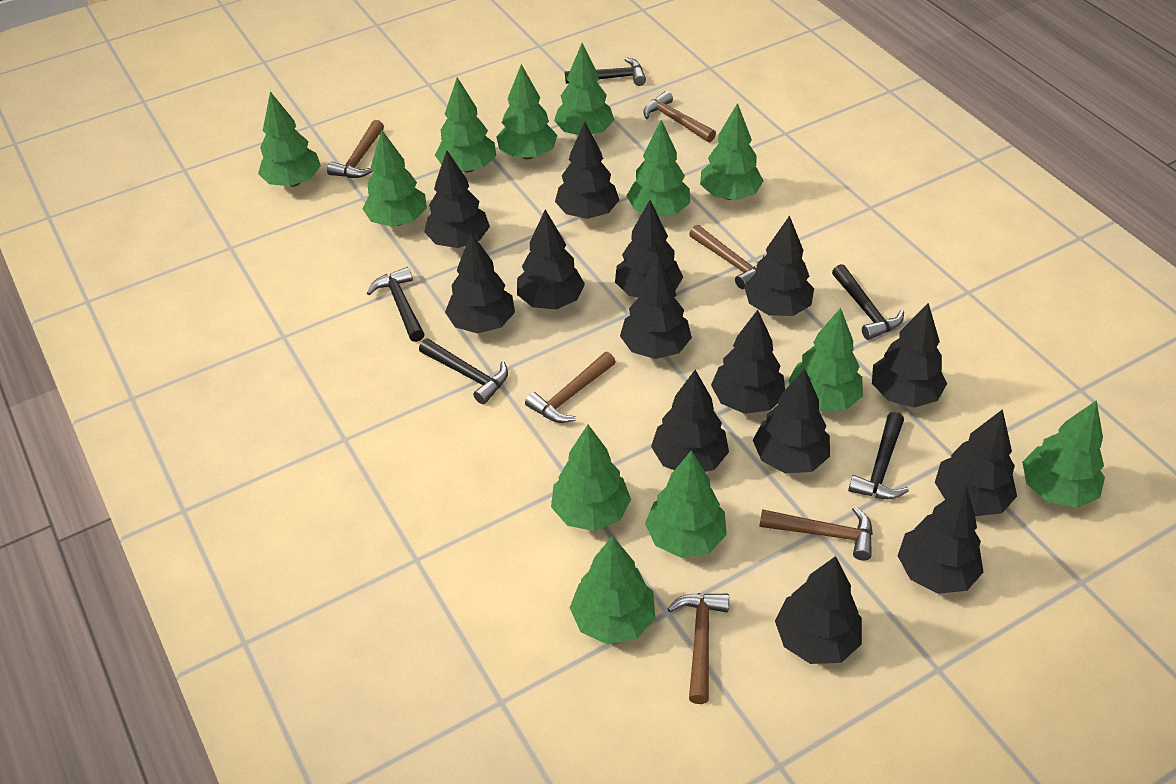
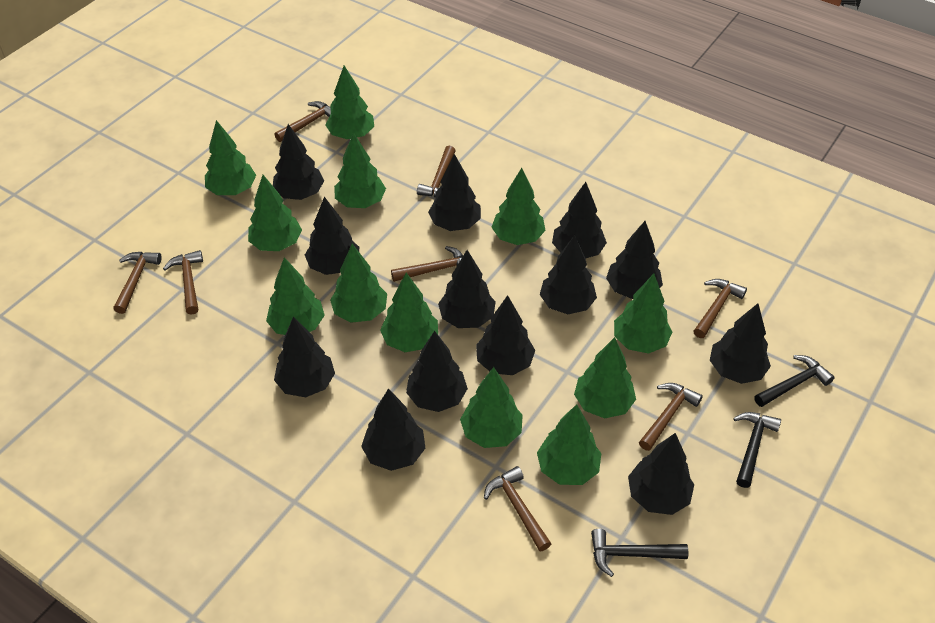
black hammer: [367,267,424,342] [419,338,508,404] [565,57,646,86] [832,264,904,340] [848,412,909,499] = 5 -> [591,529,688,577] [733,412,781,488] [754,355,835,407] = 3
black tree: [424,151,490,248] [445,232,515,334] [517,209,585,309] [555,122,619,219] [615,200,683,298] [620,257,692,359] [651,370,729,472] [711,310,785,414] [744,215,814,316] [753,368,830,473] [775,556,862,664] [872,303,947,408] [898,486,984,594] [935,409,1017,516] = 14 -> [273,124,324,200] [274,317,335,397] [305,197,359,275] [361,388,426,471] [406,331,468,412] [428,154,481,231] [438,250,496,328] [476,295,535,375] [540,235,597,314] [552,182,607,258] [606,221,663,299] [628,433,694,515] [710,303,771,384] = 13
brown hammer: [327,120,384,178] [525,352,616,423] [643,91,716,142] [667,593,729,704] [689,225,766,289] [759,506,873,561] = 6 -> [113,252,162,314] [163,250,203,315] [274,101,331,142] [391,246,463,282] [417,146,456,197] [484,466,552,551] [639,383,703,451] [693,279,747,338] = 8

